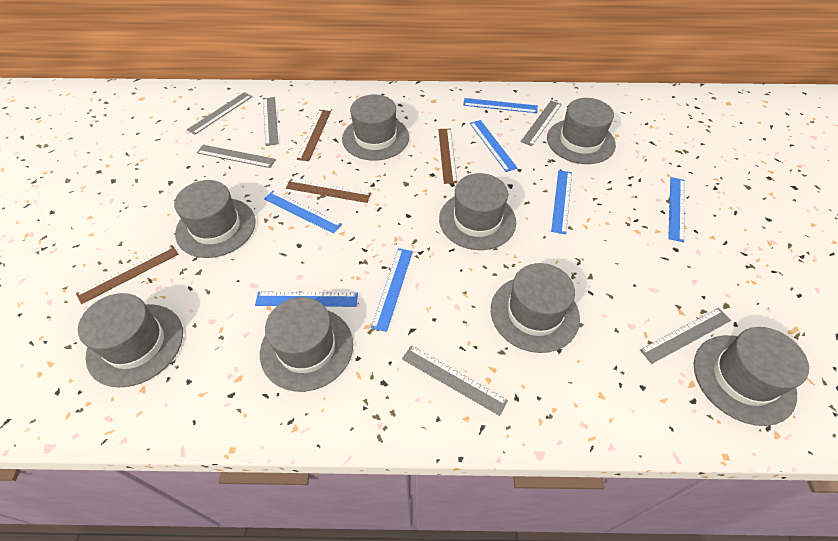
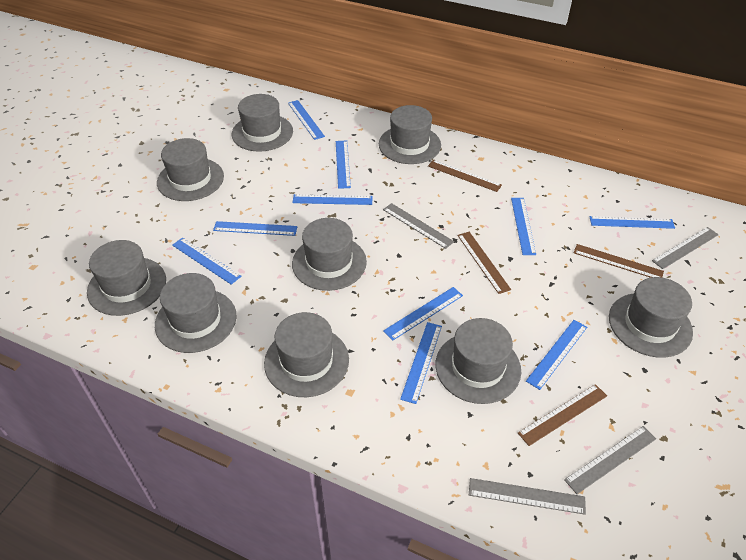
blue ruler: [255,292,358,307] [264,191,342,234] [371,248,413,332] [463,98,538,113] [470,120,518,172] [551,170,572,234] [668,177,685,242] = 7 -> [172,237,241,285] [213,221,297,236] [288,100,325,140] [292,194,373,205] [336,141,351,189] [383,287,463,341] [400,322,442,404] [511,198,536,255] [526,320,587,390] [589,216,675,229] = 10
grey hat: [78,293,183,387] [174,180,256,258] [260,297,353,392] [342,94,409,161] [439,173,516,250] [491,263,580,353] [547,98,616,164] [694,327,809,426] = 8 -> [87,240,166,316] [155,273,237,353] [157,138,224,201] [231,94,293,152] [264,312,349,397] [292,218,367,291] [379,105,441,164] [435,318,521,404] [609,277,693,358] = 9
grey ruler: [187,92,252,135] [197,145,276,168] [263,97,278,146] [402,346,508,416] [521,101,562,146] [640,308,731,364] = 6 -> [383,203,454,249] [469,478,586,515] [564,426,656,494] [652,227,719,269] = 4

